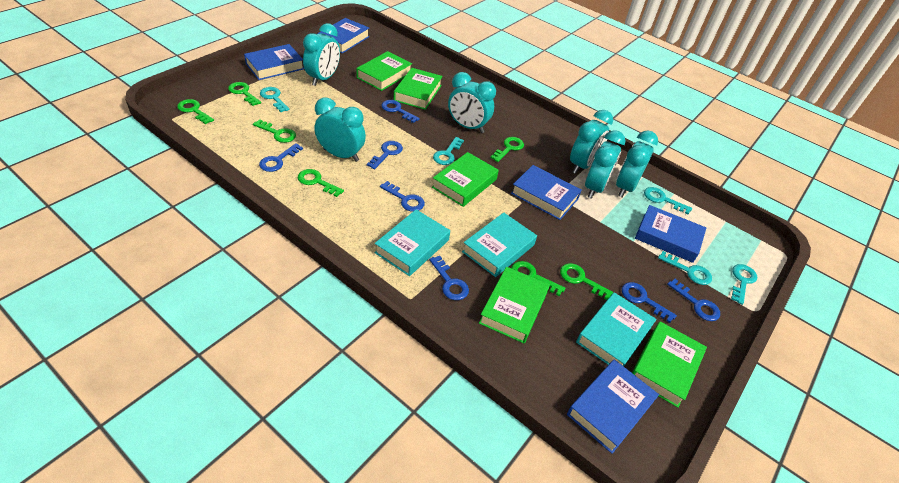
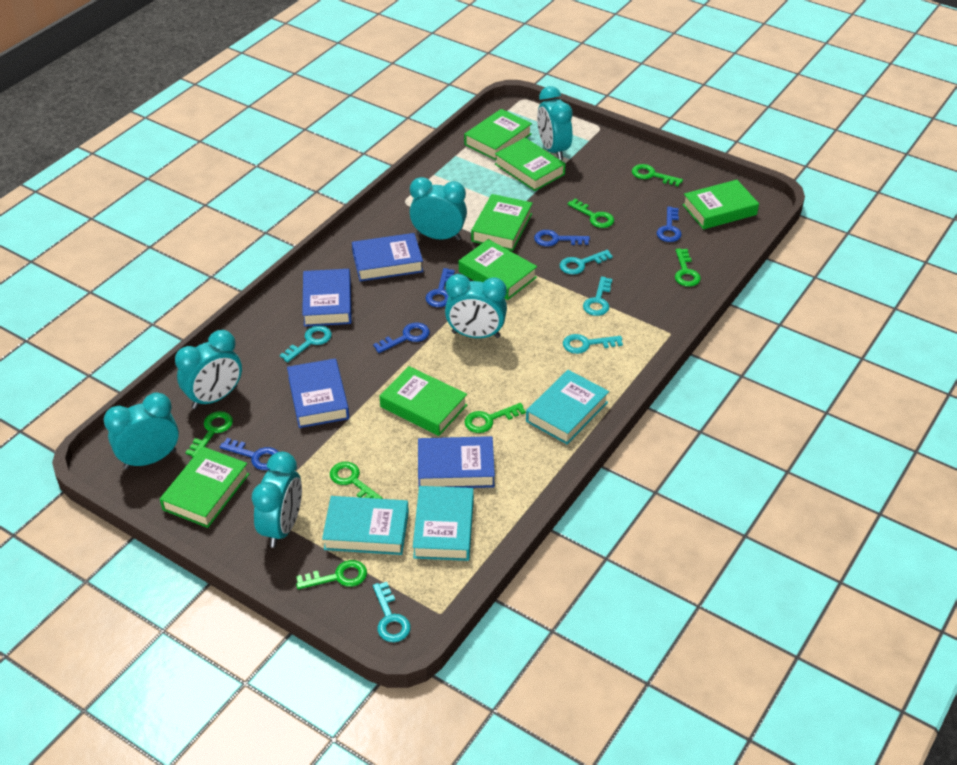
blue book: [244,44,304,80] [317,18,369,54] [511,165,582,220] [567,359,659,454] [635,205,706,263] = 5 -> [287,358,349,428] [302,269,352,327] [352,233,423,281] [418,436,495,488] = 4
blue key: [259,143,303,172] [367,141,403,169] [380,181,425,212] [381,100,420,123] [429,256,469,300] [622,282,677,323] [667,279,720,321] = 7 -> [220,438,279,470] [373,322,430,353] [426,268,455,307] [534,230,590,246] [657,207,682,242] = 5
green book: [356,51,412,91] [393,68,443,110] [432,152,499,207] [479,267,550,343] [632,321,707,408] = 5 -> [160,446,249,528] [380,366,467,436] [459,239,537,300] [464,109,532,160] [471,194,533,251] [495,138,566,191] [682,180,759,229] = 7

